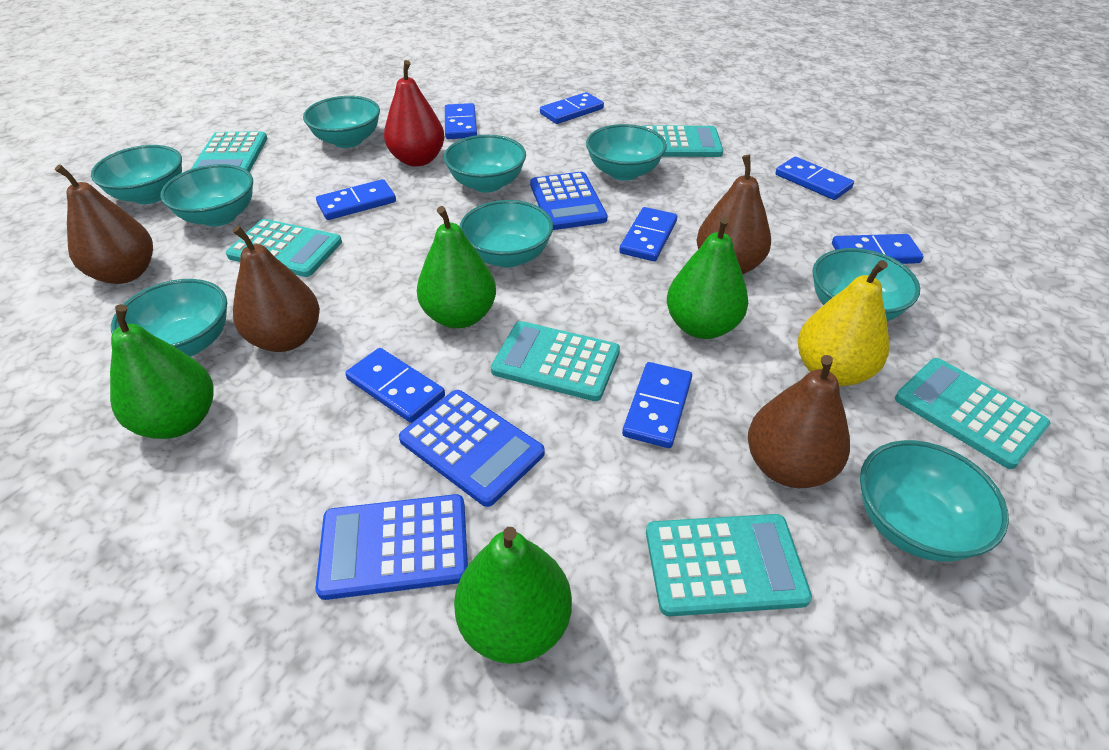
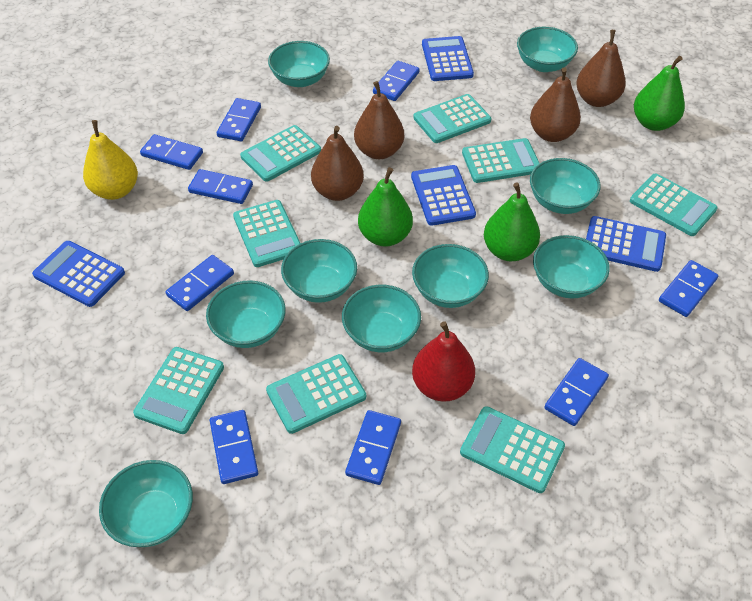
blue calculator: [315,494,468,600] [399,390,545,507] [530,172,607,230] = 3 -> [32,241,125,307] [411,165,476,226] [422,36,474,81] [586,216,666,272] = 4
blue domino: [316,179,396,220] [345,348,445,423] [445,103,477,139] [540,92,604,124] [619,207,677,261] [622,362,692,448] [776,157,854,200] [832,234,923,264] = 8 -> [140,134,203,170] [166,255,234,311] [188,169,253,204] [210,410,258,484] [217,98,261,141] [345,410,401,485] [373,61,419,101] [544,358,609,426] [659,260,718,317] = 9
green pear: [110,304,214,439] [417,206,496,328] [454,527,572,664] [667,216,748,339] = 4 -> [358,167,413,247] [484,182,540,261] [634,56,685,131] = 3
turquoise calculator: [191,131,267,172] [226,219,342,277] [491,321,620,401] [643,125,723,157] [646,514,812,616] [895,358,1050,469] = 6 -> [133,347,224,434] [233,200,300,267] [240,125,321,182] [266,354,366,434] [413,94,491,143] [460,406,565,493] [462,138,540,183] [630,174,718,236] = 8

